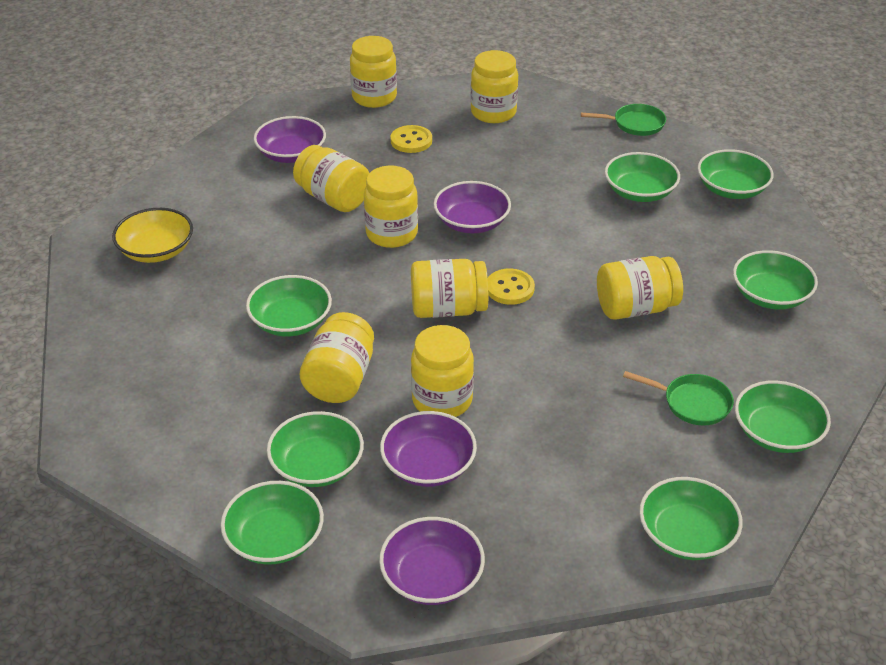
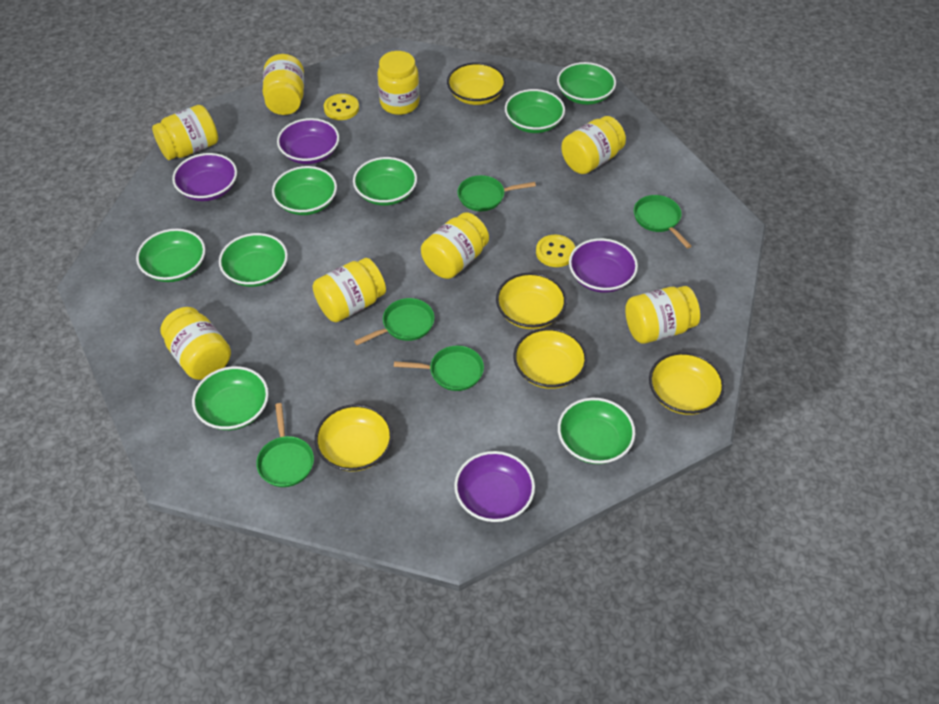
green pan: [581,104,666,136] [623,371,734,425] = 2 -> [256,403,314,487] [354,298,434,345] [394,346,484,391] [457,175,536,211] [634,195,691,249] = 5
yellow bowl: [112,208,193,263] = 1 -> [315,404,393,472] [447,62,506,105] [496,272,567,329] [513,328,587,389] [649,352,725,415] = 5

